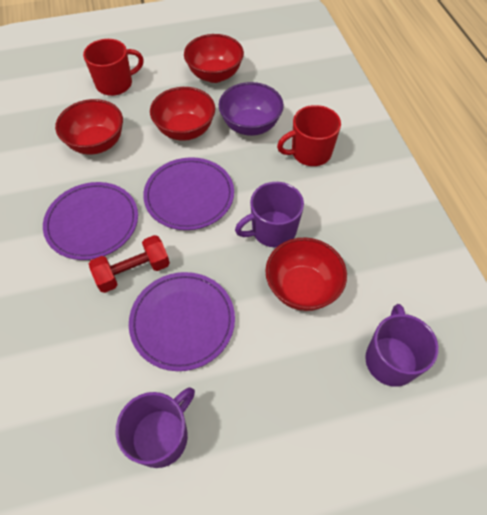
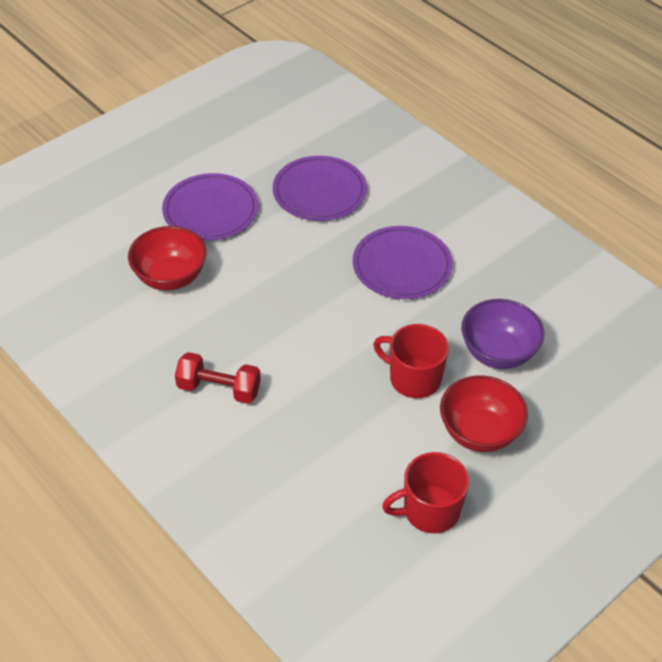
purple mug: [115,388,195,468] [235,182,304,247] [365,304,439,387] = 3 -> none = 0
red bowl: [55,99,123,155] [150,87,215,141] [184,34,244,83] [265,237,347,311] = 4 -> [128,226,207,290] [440,375,528,452] = 2

